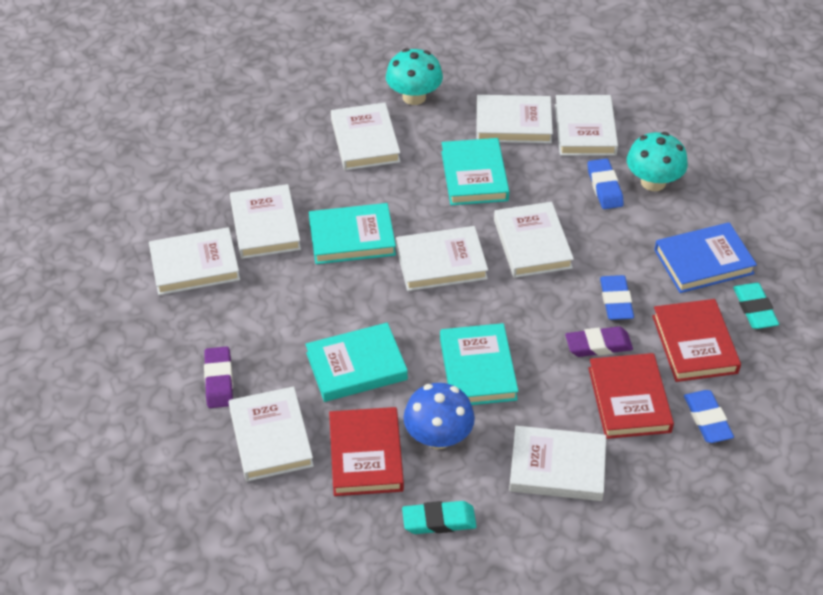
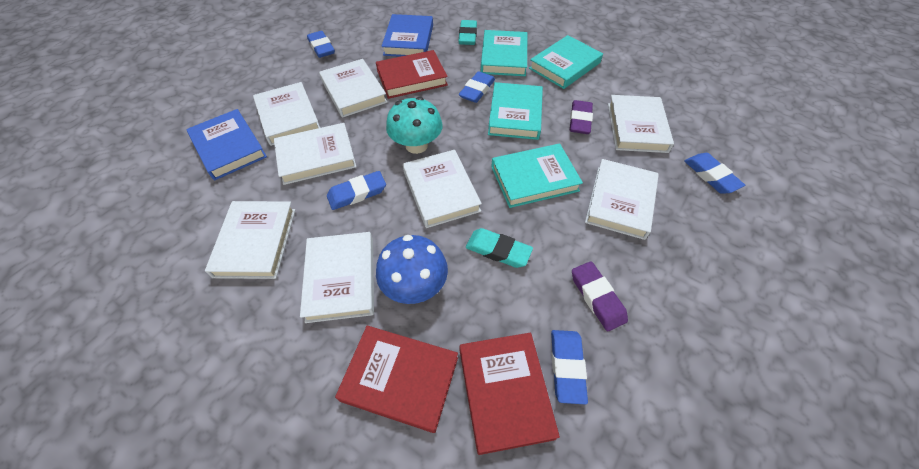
blue book: [654,222,757,293] = 1 -> [186,109,267,180] [382,14,433,57] = 2
blue eraser: [588,158,624,209] [600,275,634,320] [684,390,734,443] = 3 -> [307,31,335,58] [327,171,386,210] [459,71,495,103] [551,330,588,405] [684,153,745,194] = 5
turquoise mushroom: [386,48,443,105] [627,132,688,191] = 2 -> [386,97,443,154] = 1
white book: [149,227,240,295] [228,386,314,481] [230,184,301,259] [331,103,400,170] [396,226,488,291] [476,95,553,144] [494,202,574,278] [509,426,606,501] [555,95,618,156] = 9 -> [205,201,295,279] [253,82,320,146] [274,123,356,185] [300,232,374,323] [319,59,387,118] [403,150,482,228] [585,159,659,240] [608,95,674,153] = 8

